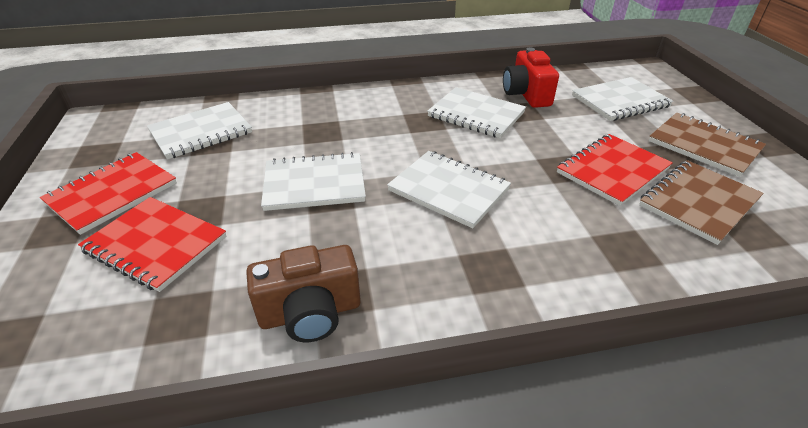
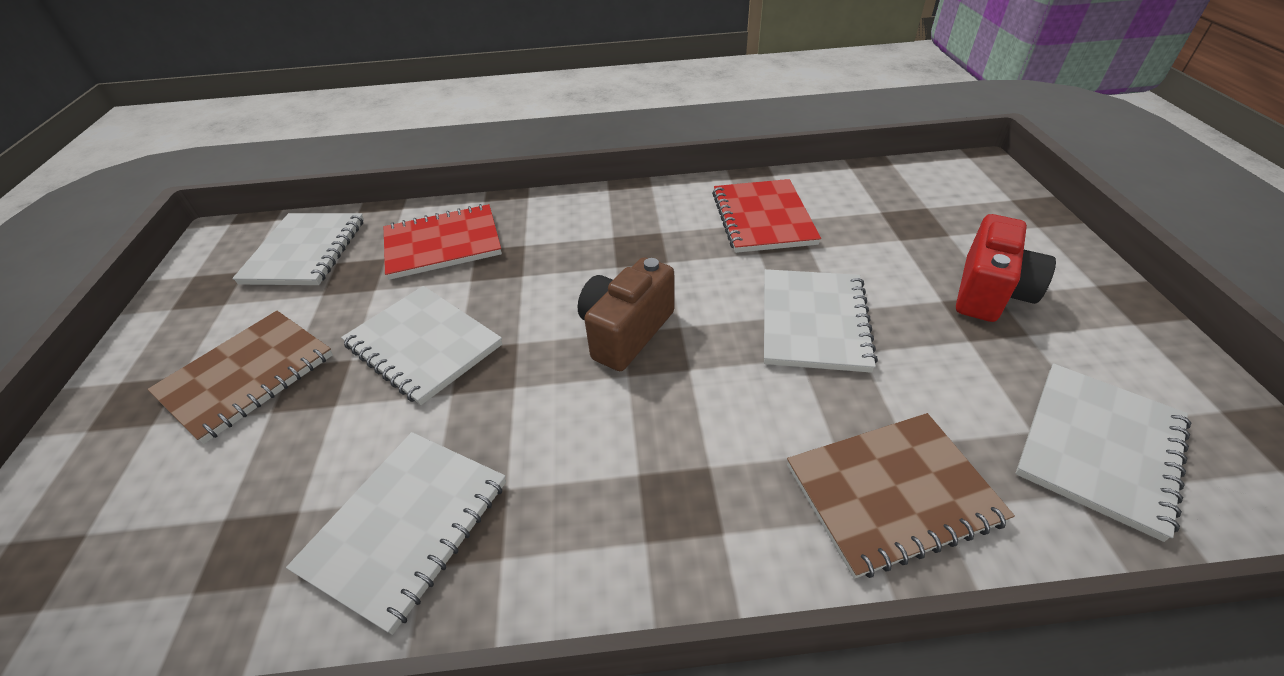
red notebook: [40,152,177,235] [78,197,227,292] [557,134,673,206] = 3 -> [384,204,502,280] [712,179,821,253] = 2

